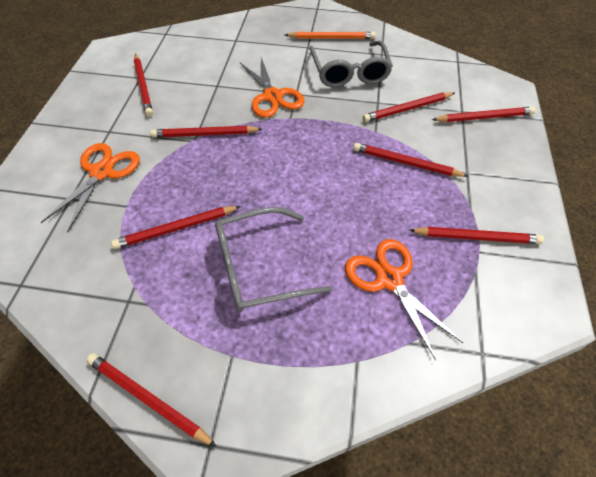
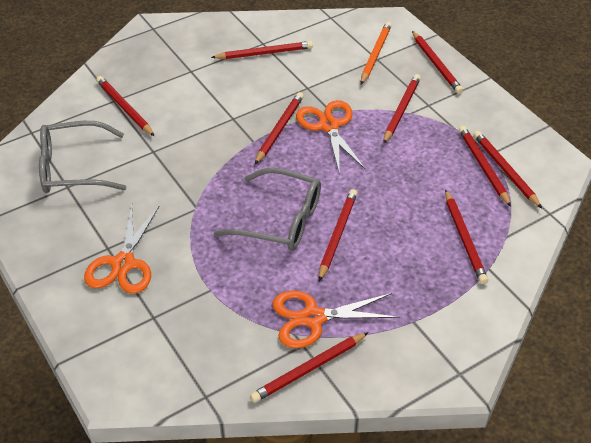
red pencil: [86,353,217,447] [111,206,241,249] [134,54,153,116] [150,126,262,138] [353,143,469,177] [363,92,455,122] [409,227,544,244] [432,107,536,122] = 8 -> [96,76,154,136] [211,41,313,59] [250,332,369,403] [255,92,304,164] [319,189,357,281] [383,74,421,144] [412,31,463,94] [445,189,488,284] [459,126,511,207] [473,131,542,208] = 10

